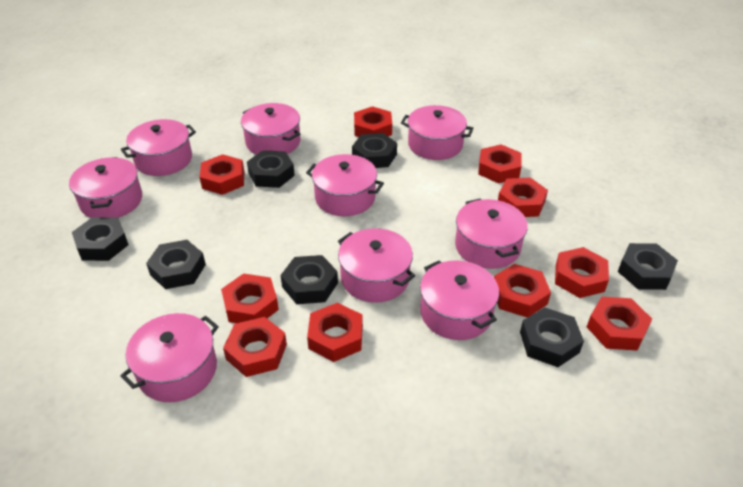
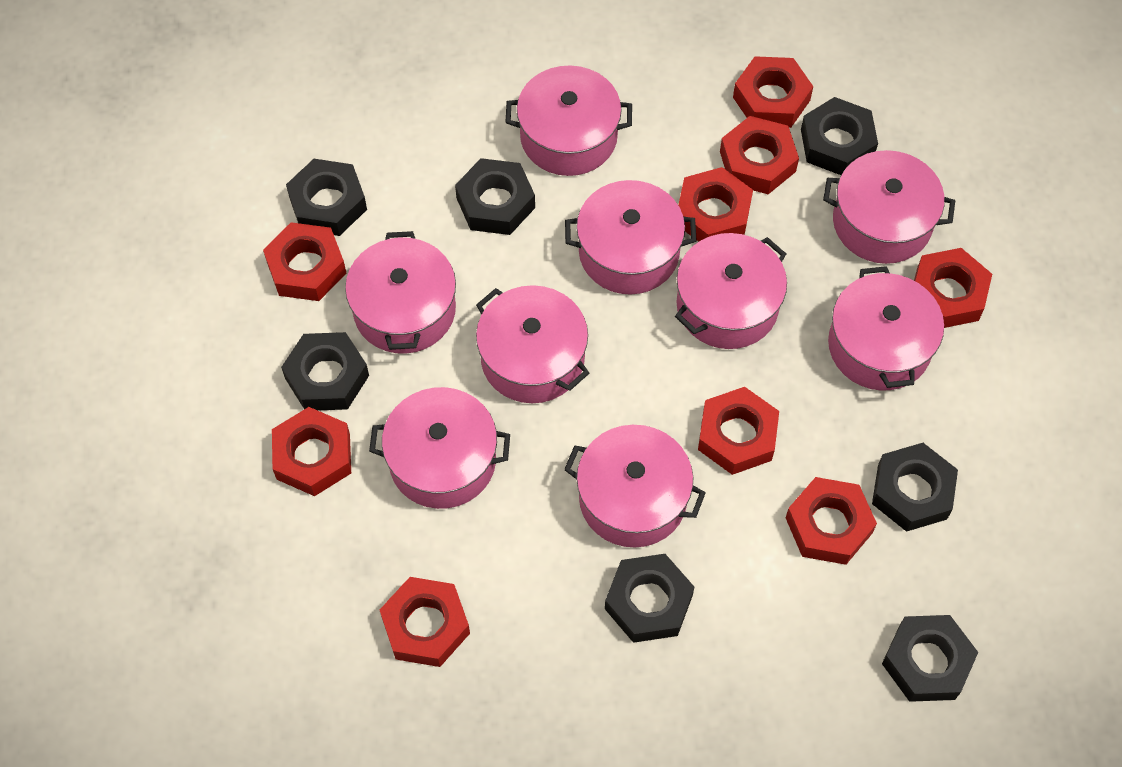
red nut: [200,154,244,195] [221,273,279,323] [223,317,287,377] [307,303,363,362] [354,106,392,137] [478,144,521,184] [494,264,551,318] [498,178,548,217] [555,247,609,298] [587,297,652,350] = 10 -> [263,222,346,301] [272,407,351,496] [380,577,470,667] [678,167,753,242] [698,387,779,475] [720,116,799,194] [733,56,813,128] [786,477,877,565] [914,248,992,328] = 9

